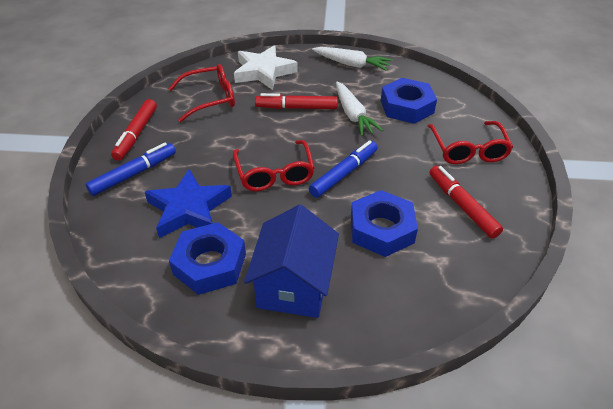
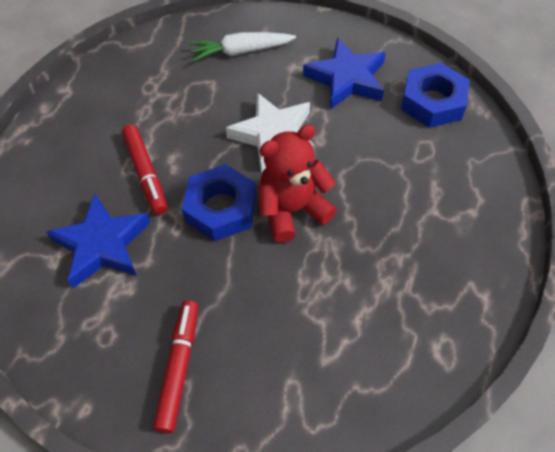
blue house: [244,205,339,318] = 1 -> none = 0
blue marker: [86,143,176,196] [309,140,378,198] = 2 -> none = 0
blue nut: [169,222,246,295] [351,190,418,257] [381,78,437,124] = 3 -> [182,164,257,241] [401,63,470,128] = 2
blue star: [145,169,232,238] = 1 -> [46,194,150,288] [303,38,386,110] = 2
red glasses: [168,64,235,122] [233,140,315,191] [427,121,513,164] = 3 -> none = 0
red marker: [111,99,157,161] [255,93,338,109] [429,166,503,239] = 3 -> [122,124,167,215] [153,300,198,433] = 2
red teddy bear: none = 0 -> [258,125,337,243] = 1
white carrot: [312,47,392,71] [336,82,384,136] = 2 -> [189,32,296,62] = 1

